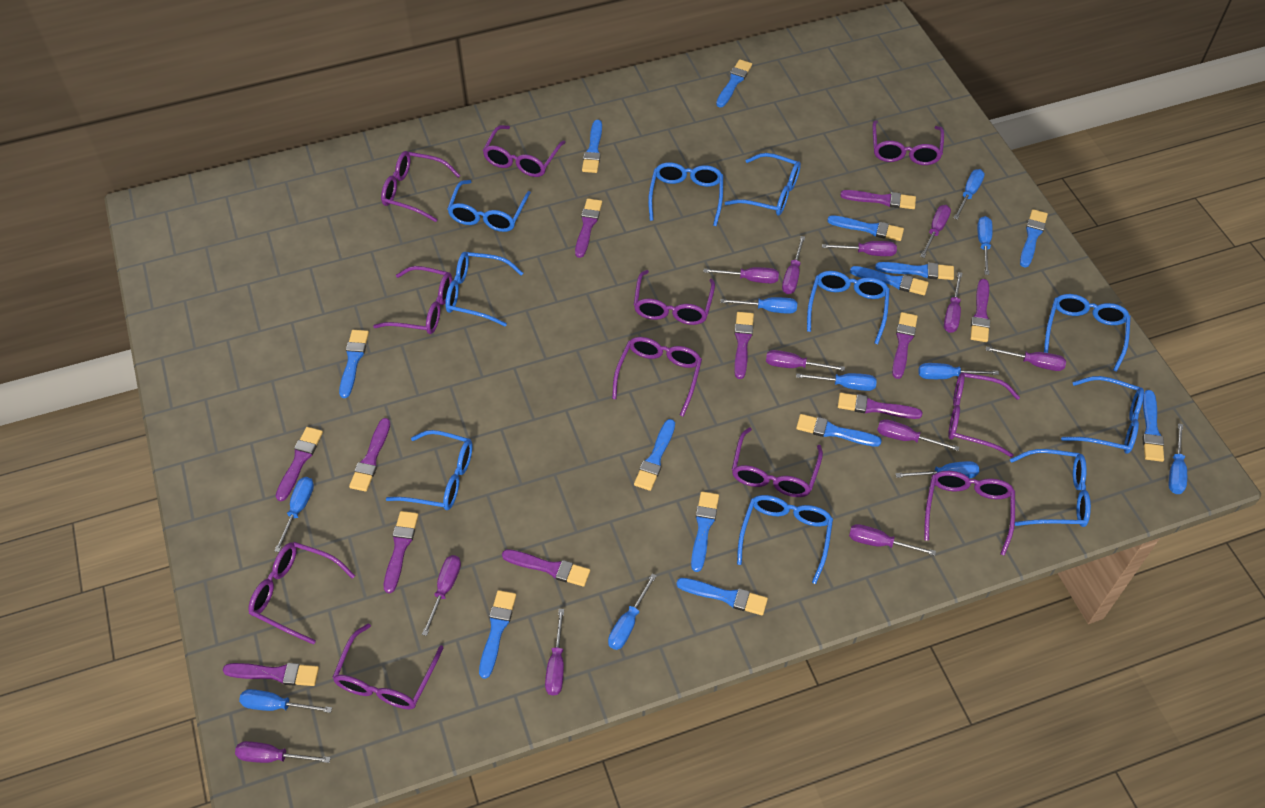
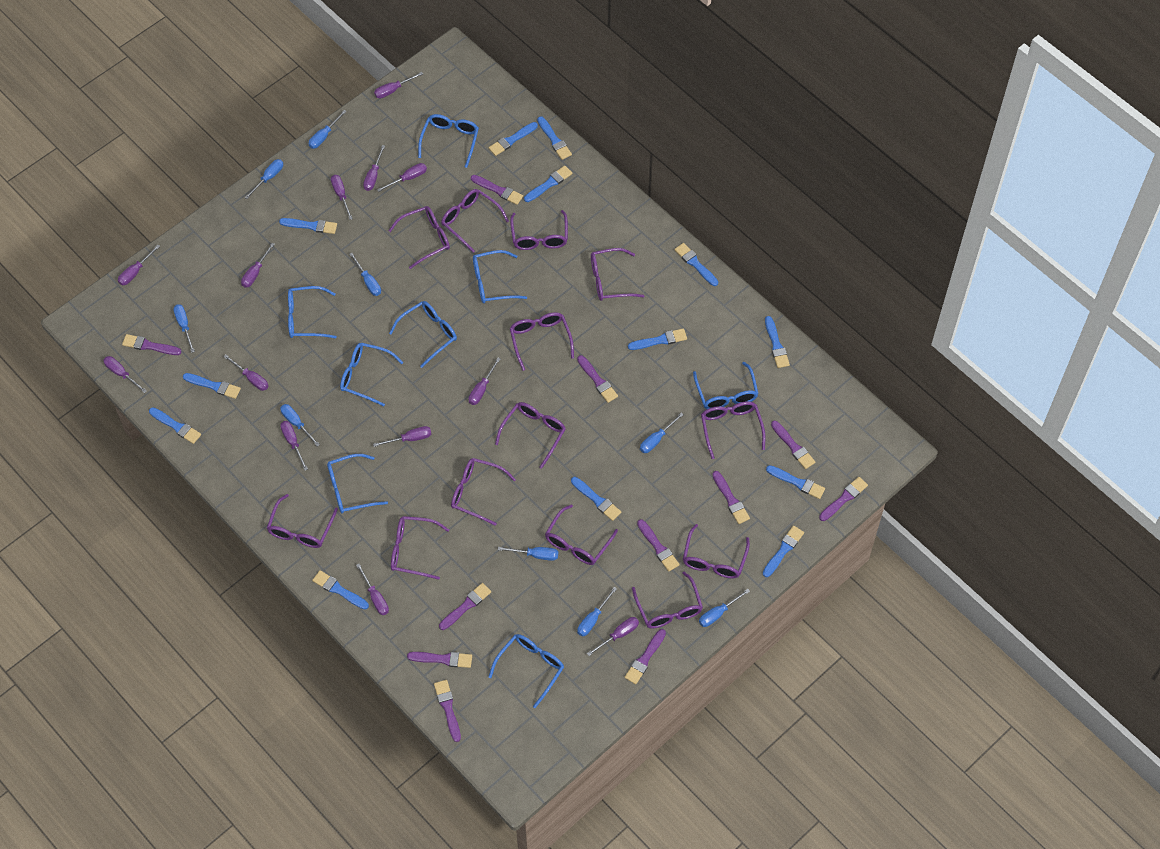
blue glasses: [386,430,473,510] [445,252,523,327] [447,180,531,232] [648,162,723,226] [725,153,801,216] [737,495,833,584] [807,271,890,344] [1010,449,1091,527] [1044,294,1131,372] [1061,376,1144,454] = 10 -> [288,286,337,338] [327,454,388,513] [340,343,403,406] [389,301,457,368] [418,114,479,168] [473,250,527,303] [489,634,564,708] [693,362,759,409] = 8
blue screwdriver: [239,689,332,713] [274,477,314,552] [608,574,657,650] [721,297,797,314] [796,373,877,391] [895,461,979,478] [919,363,999,379] [954,169,985,220] [977,216,993,275] [1169,423,1187,494] = 10 -> [173,304,195,353] [245,159,283,199] [280,404,320,447] [309,110,347,149] [349,253,381,296] [498,547,558,561] [577,587,617,637] [640,413,684,453] [699,589,750,627] = 9
purple glasses: [248,542,355,645] [332,623,443,709] [373,266,452,334] [381,151,461,222] [482,125,565,177] [612,337,702,417] [634,270,715,325] [732,427,823,497] [873,120,944,165] [924,471,1015,556] [948,372,1020,457] = 11 -> [267,494,338,548] [388,206,450,269] [391,516,449,580] [441,189,509,253] [451,458,516,526] [495,402,566,469] [510,210,568,250] [510,312,574,371] [545,504,618,565] [591,248,644,301] [632,572,703,629] [683,524,750,579] [701,401,765,459] = 13
purple screwdriver: [235,741,331,763] [422,555,461,636] [545,609,564,696] [703,267,779,283] [766,350,845,371] [782,236,805,294] [822,241,897,256] [849,524,936,556] [877,419,959,451] [920,205,951,258] [944,272,962,333] [986,346,1066,371] = 12 -> [103,356,147,393] [118,245,160,285] [223,354,269,391] [241,243,275,288] [280,421,308,470] [331,175,353,220] [356,564,389,615] [363,145,385,191] [373,426,431,447] [374,72,423,98] [377,163,427,192] [468,358,500,405] [587,617,639,656] = 13

